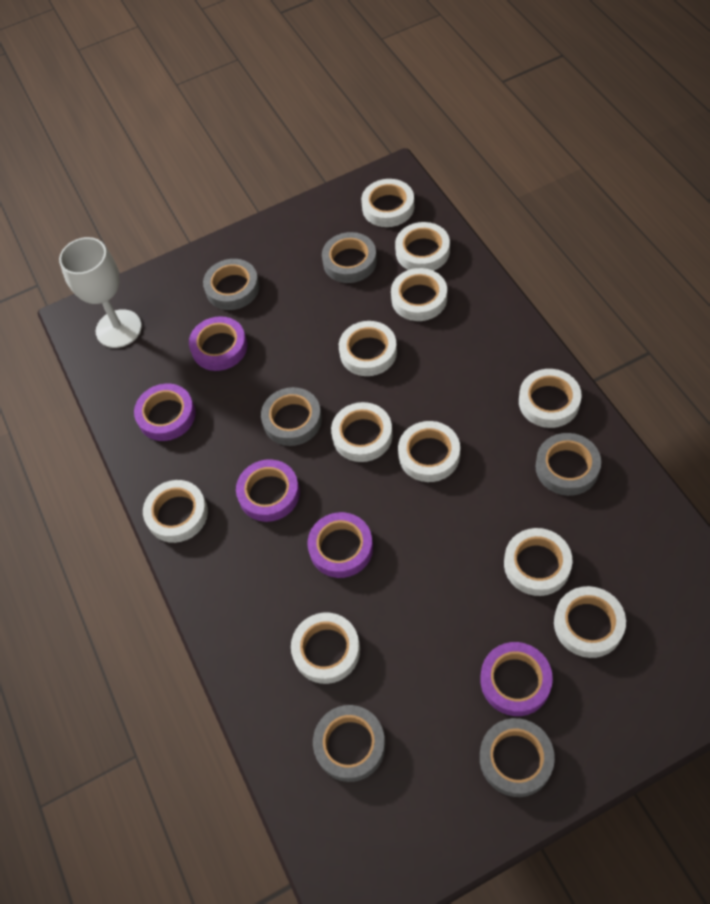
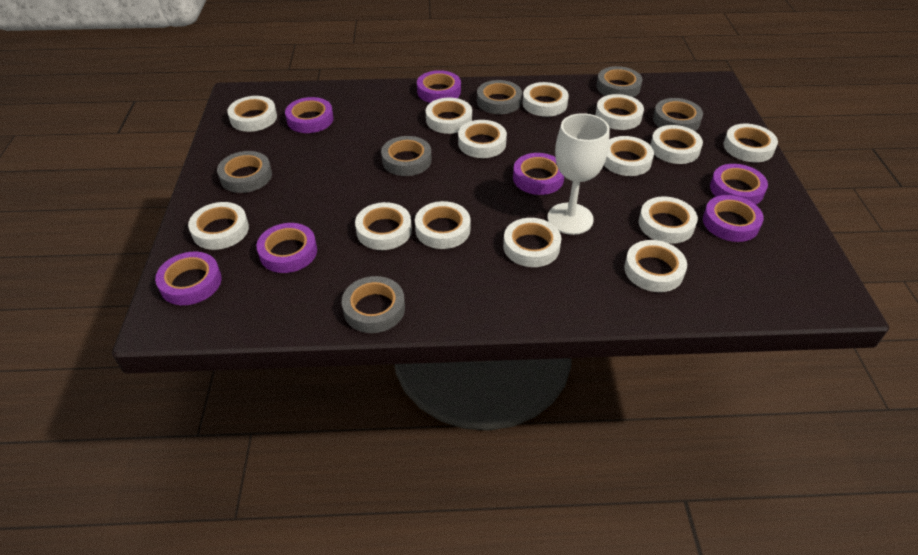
purple tape: [134,384,196,441] [189,316,247,371] [236,459,300,522] [307,512,373,578] [480,642,553,716] = 5 -> [155,252,222,305] [256,223,317,273] [285,97,334,133] [417,70,461,103] [513,153,564,195] [703,195,764,242] [710,164,768,205] = 7
white tape: [143,480,208,543] [291,612,360,684] [331,402,393,462] [339,321,397,376] [361,179,415,227] [391,268,447,321] [395,222,450,271] [398,421,460,482] [504,528,572,596] [519,369,582,428] [554,586,626,658] = 11 -> [188,202,249,250] [227,96,277,132] [355,202,412,250] [415,201,471,249] [426,97,472,134] [458,120,507,158] [503,218,561,267] [523,82,569,117] [595,94,644,130] [604,136,654,176] [624,240,687,292] [639,197,698,244] [650,125,703,164] [723,124,778,162] = 14

